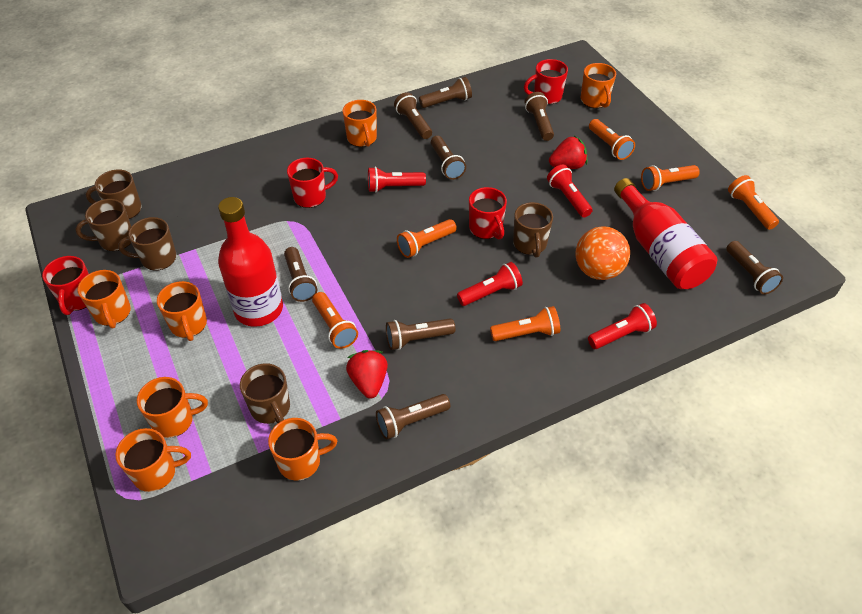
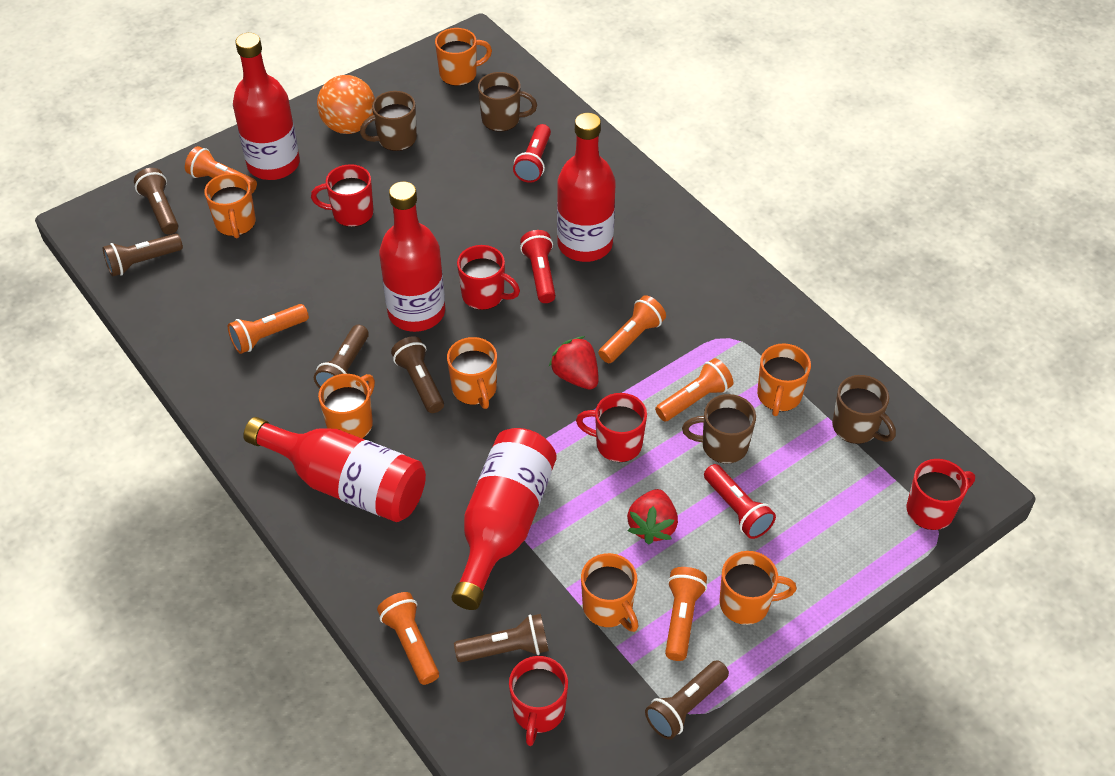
brown flashlight: [284,247,317,302] [376,394,450,440] [386,319,455,350] [394,92,432,139] [419,77,472,108] [431,136,466,180] [525,92,554,141] [726,241,783,295] = 8 -> [103,233,183,277] [134,168,178,234] [314,325,369,388] [391,336,444,413] [454,614,549,662] [645,660,729,740] = 6
brown mug: [75,199,131,251] [86,170,142,219] [118,217,176,271] [240,363,290,424] [513,202,553,258] = 5 -> [360,91,417,151] [478,72,537,132] [682,394,756,464] [832,375,896,444] = 4
red bottle: [218,197,283,327] [614,178,717,289] = 2 -> [233,33,300,180] [243,417,426,522] [379,182,445,332] [452,428,557,610] [557,113,615,262] = 5
red flashlight: [368,167,426,193] [457,262,523,306] [547,165,593,218] [588,303,657,349] = 4 -> [513,124,551,183] [520,230,556,303] [704,464,776,539] = 3
red mug: [42,256,89,315] [287,158,338,208] [469,187,507,239] [524,59,568,104] = 4 -> [311,164,374,227] [457,245,520,310] [509,656,568,746] [576,393,647,462] [906,459,975,530] = 5

